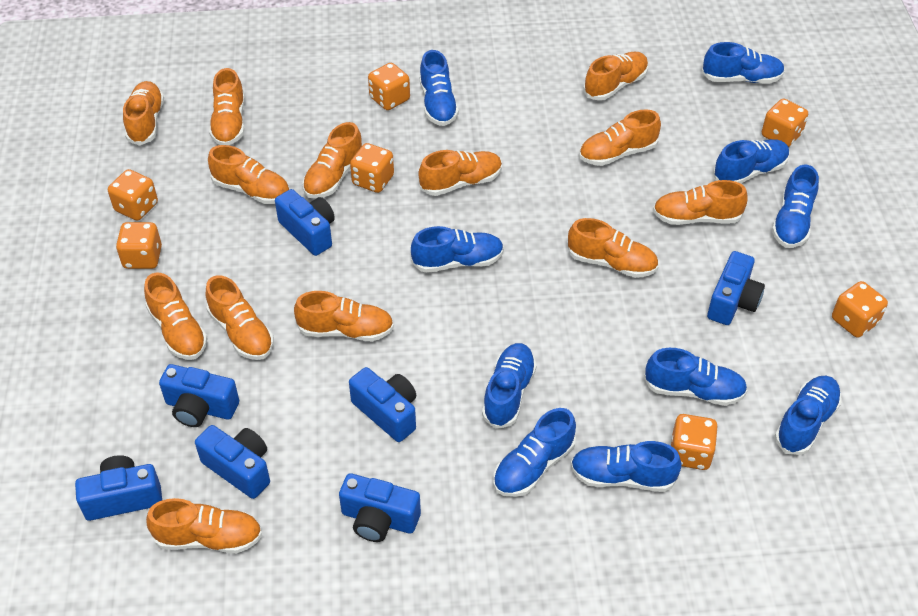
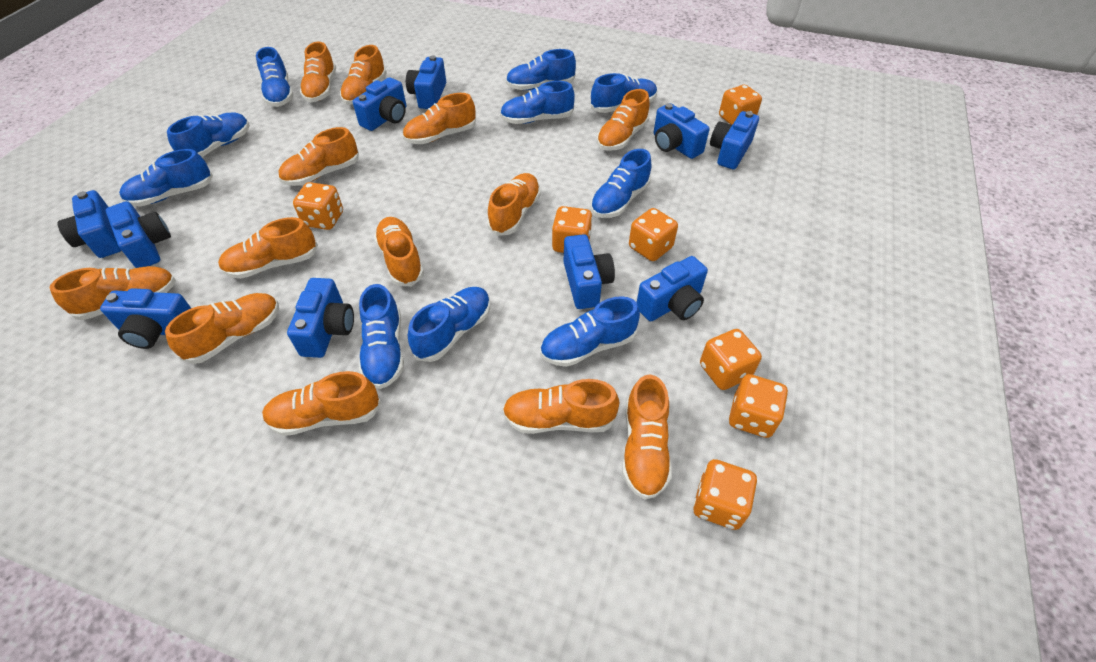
blue camera: [75,455,162,521] [159,364,239,427] [195,425,270,499] [275,189,335,256] [339,473,421,542] [349,367,416,442] [707,251,765,325] = 7 -> [57,190,122,258] [100,288,191,349] [106,201,171,268] [287,278,354,358] [353,77,407,131] [406,55,446,109] [564,234,615,309] [637,256,708,321] [653,103,710,159] [710,111,759,169] = 10

